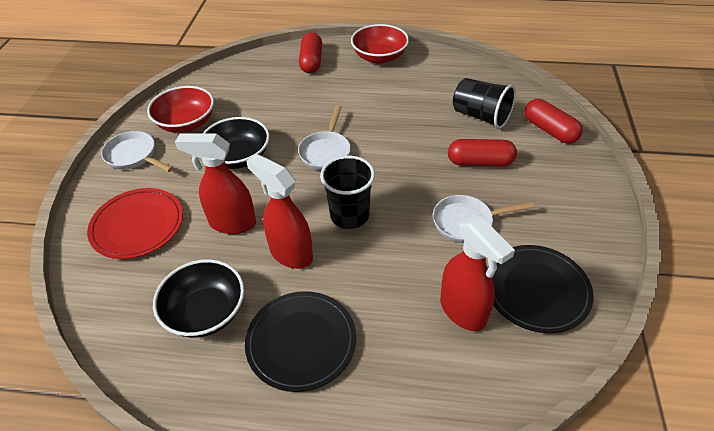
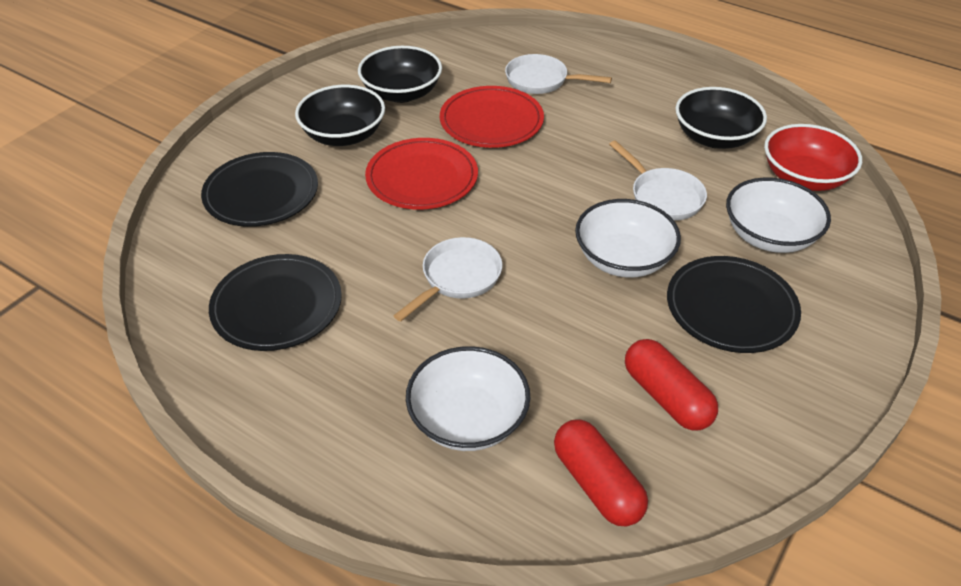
black bowl: [153,259,244,338] [202,117,269,169] = 2 -> [295,85,385,146] [358,46,442,103] [675,87,767,149] = 3
black cup: [320,156,375,229] [453,78,516,129] = 2 -> none = 0
black plate: [245,291,356,392] [488,245,593,333] = 2 -> [201,152,318,227] [209,254,342,351] [667,256,801,353] = 3
red bowl: [147,86,214,133] [351,24,409,64] = 2 -> [764,124,862,191] = 1
red capsule: [299,32,322,73] [448,139,517,166] [525,99,583,144] = 3 -> [554,420,648,527] [625,339,718,431] = 2
red plate: [87,188,183,259] = 1 -> [365,138,478,209] [440,86,544,148] = 2
red spray bottle: [175,134,256,234] [246,154,313,269] [440,216,515,331] = 3 -> none = 0
white bowl: none = 0 -> [406,346,531,451] [575,199,681,278] [726,177,831,253] = 3

